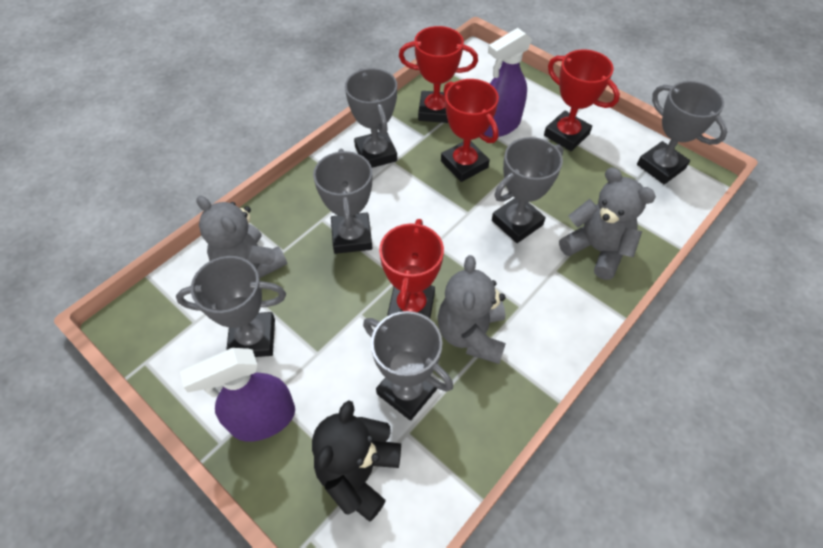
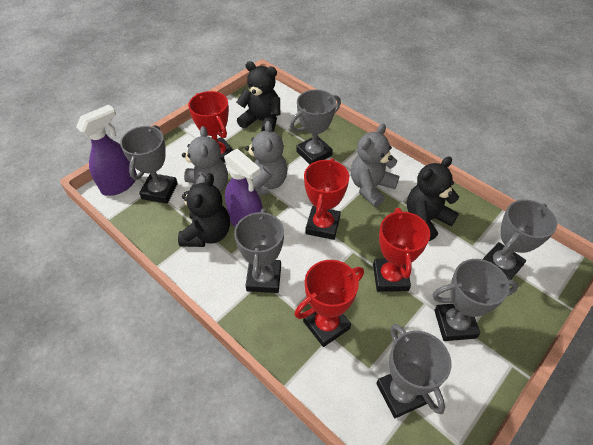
black teddy bear: [312,401,401,522] = 1 -> [178,173,230,247] [236,61,280,132] [407,156,459,241] = 3

